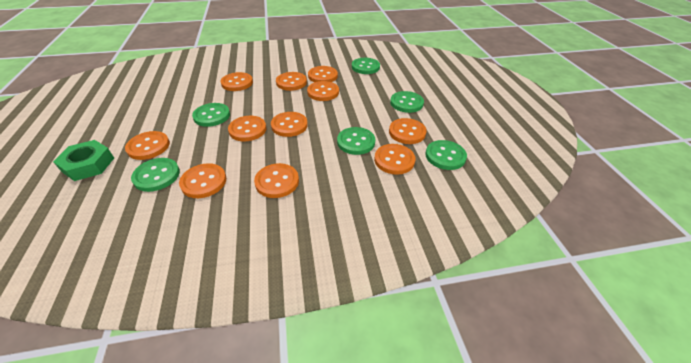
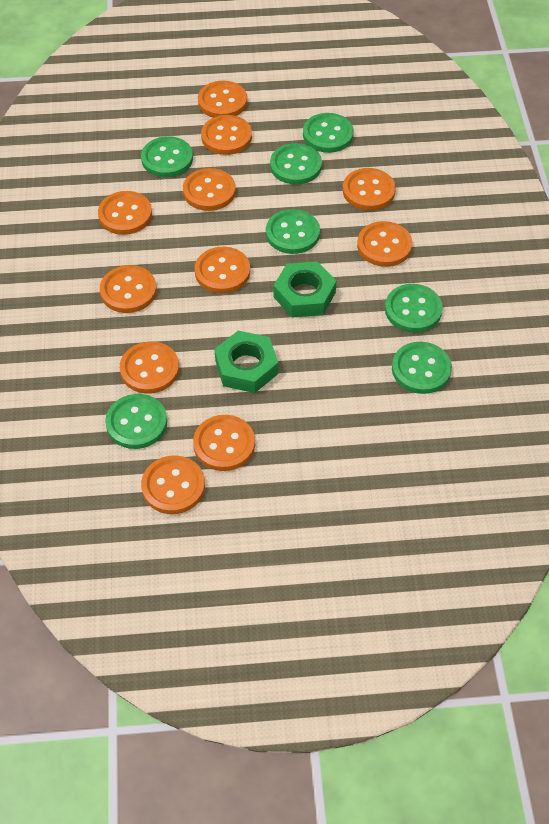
green button: [131,158,180,192] [192,103,230,127] [337,127,375,155] [352,58,380,74] [390,91,424,113] [425,140,467,170] = 6 -> [105,394,167,449] [141,136,193,177] [266,209,320,254] [270,143,322,185] [303,113,354,153] [385,284,443,333] [392,342,452,394] = 7
green nut: [53,140,114,181] = 1 -> [214,331,278,393] [274,261,336,317] = 2

